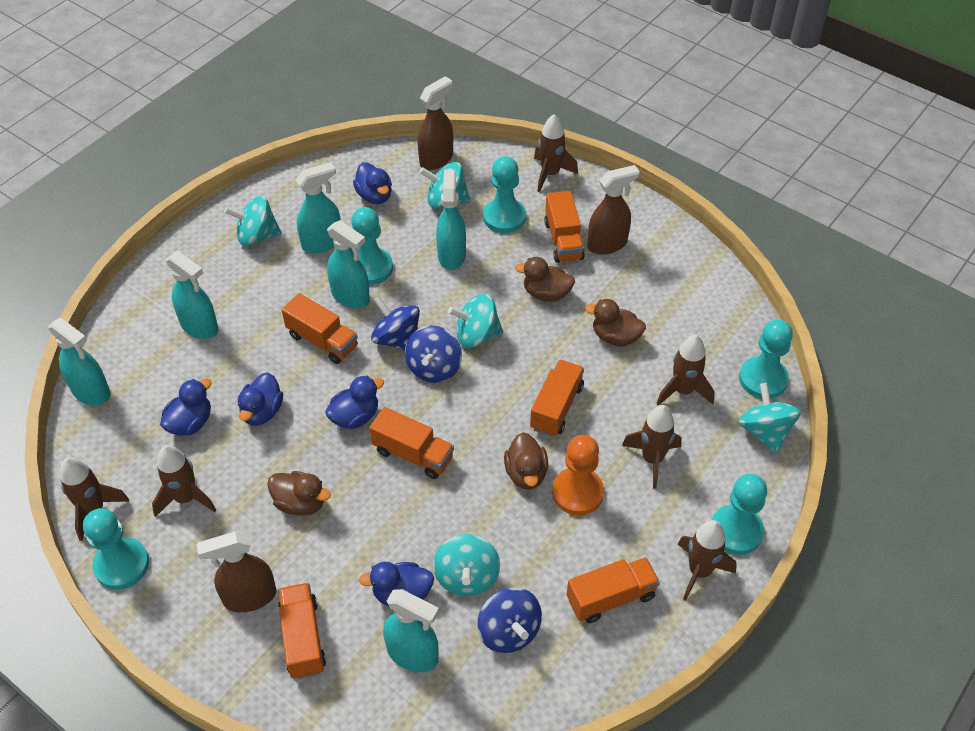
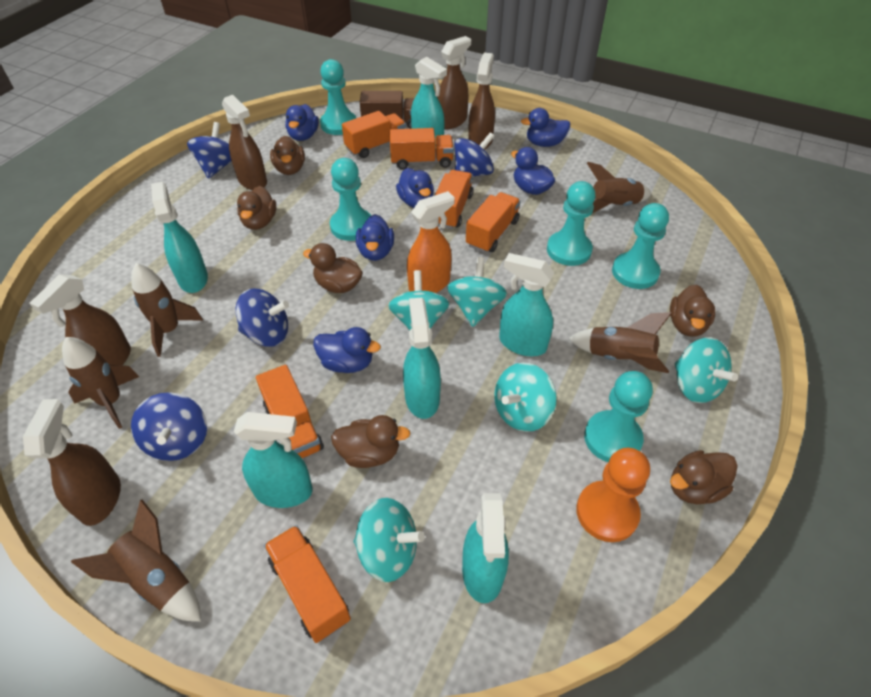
blue duck: [160,379,212,436] [238,372,283,426] [325,376,384,429] [353,162,392,204] [359,562,434,606] = 5 -> [285,104,319,141] [313,327,381,373] [356,214,394,261] [396,168,434,208] [511,147,555,195] [521,108,570,147] = 6
blue spinning top: [371,296,420,350] [405,325,462,383] [478,587,542,653] = 3 -> [131,392,207,461] [187,122,232,179] [236,288,289,347] [455,132,494,177] = 4
brown duck: [267,471,331,516] [504,432,548,490] [515,257,575,302] [585,299,646,346] = 4 -> [237,186,276,230] [270,136,305,175] [303,243,363,293] [331,415,411,468] [670,284,715,337] [670,450,738,504] = 6
brown rocket: [60,457,129,541] [152,445,216,517] [534,114,578,192] [622,405,682,489] [656,335,715,405] [678,520,737,601] = 6 -> [62,337,139,429] [71,500,201,622] [131,263,203,357] [569,312,672,373] [587,162,651,213] = 5
brown spray bottle: [197,531,276,612] [418,76,453,170] [587,165,640,255] = 3 -> [23,399,121,526] [29,274,131,365] [222,95,267,190] [437,36,471,129] [468,53,495,150] = 5
brown truck: none = 0 -> [360,91,415,129] = 1
orange spray bottle: none = 0 -> [407,191,455,293] = 1

